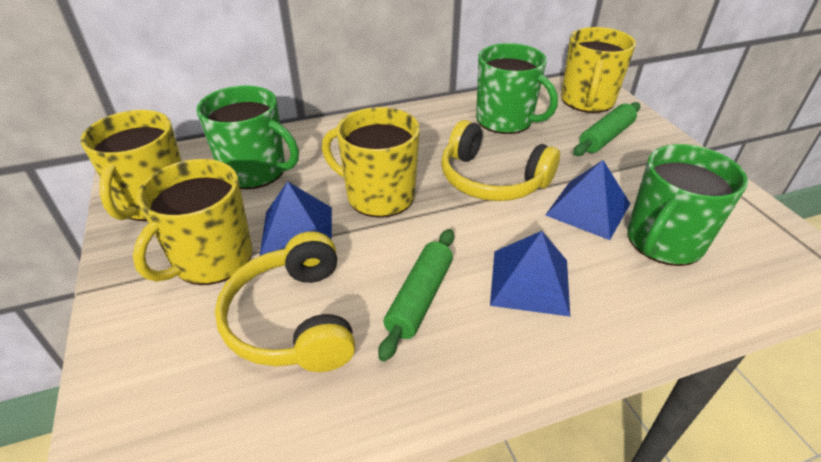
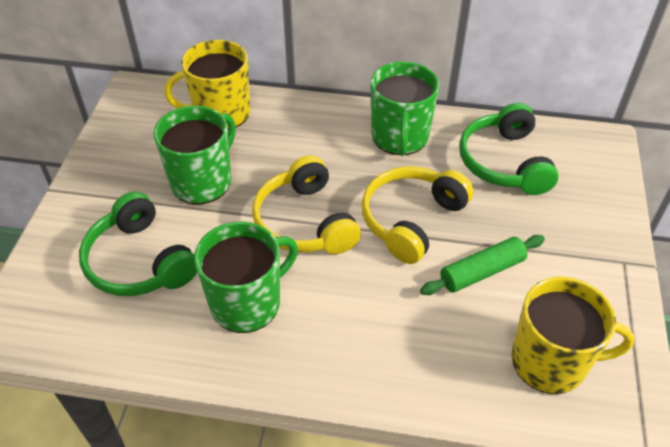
blue pyramid: [260,181,332,256] [490,231,570,317] [546,160,630,240] = 3 -> none = 0
green headphones: none = 0 -> [79,192,197,296] [459,103,559,195] = 2
green rolling pin: [378,229,454,362] [573,102,640,156] = 2 -> [420,235,545,295] = 1
yellow mug: [81,110,182,221] [133,159,252,285] [322,107,420,217] [561,27,636,113] = 4 -> [164,40,250,130] [511,277,635,394] = 2

